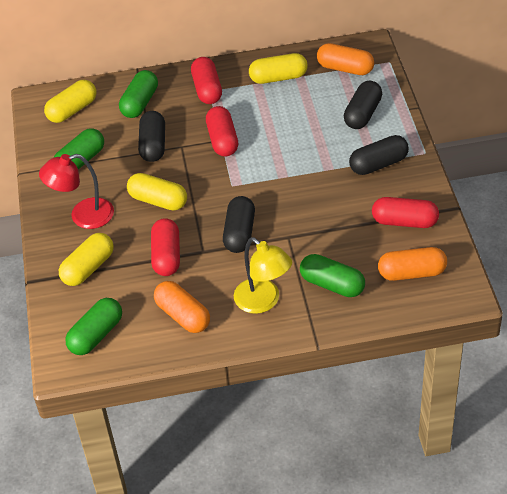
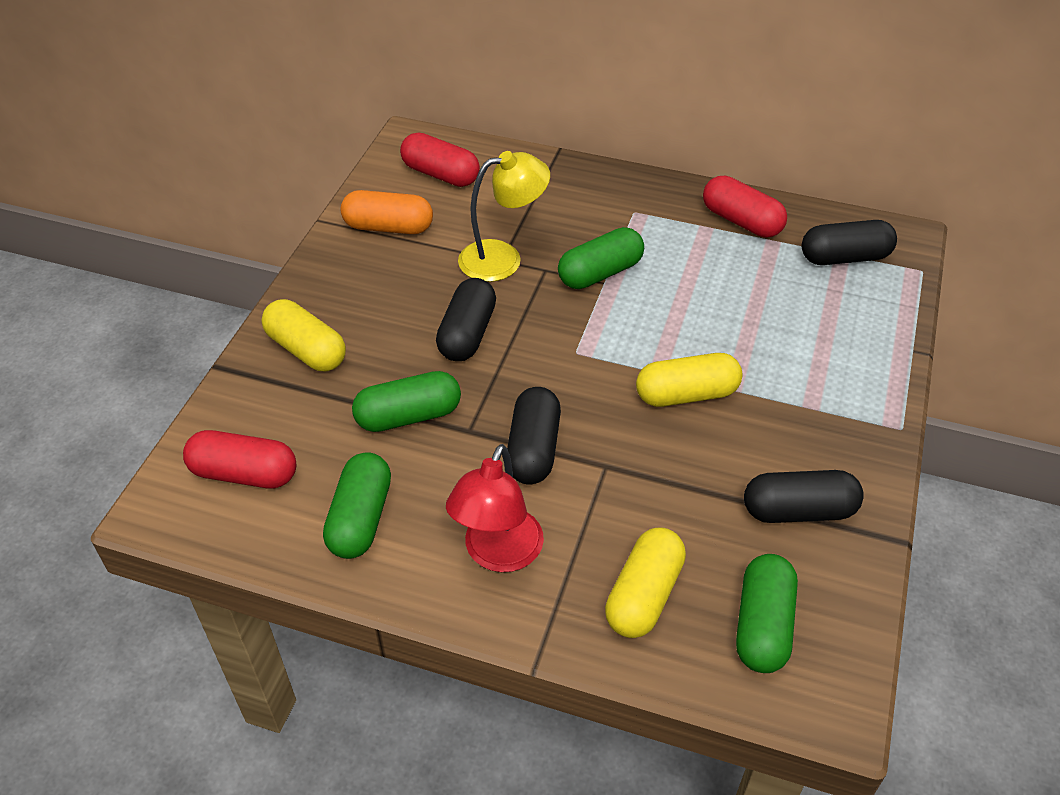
orange capsule: [154,281,210,333] [317,43,374,75] [378,247,447,281] = 3 -> [341,190,433,234] = 1
red capsule: [151,218,180,276] [191,57,222,104] [206,106,238,157] [372,197,439,228] = 4 -> [183,430,296,488] [400,133,480,187] [703,176,787,237] = 3
yellow capsule: [44,80,97,123] [59,233,114,286] [127,173,187,210] [249,53,308,84] = 4 -> [262,299,346,371] [605,527,686,638] [636,353,742,407] = 3

